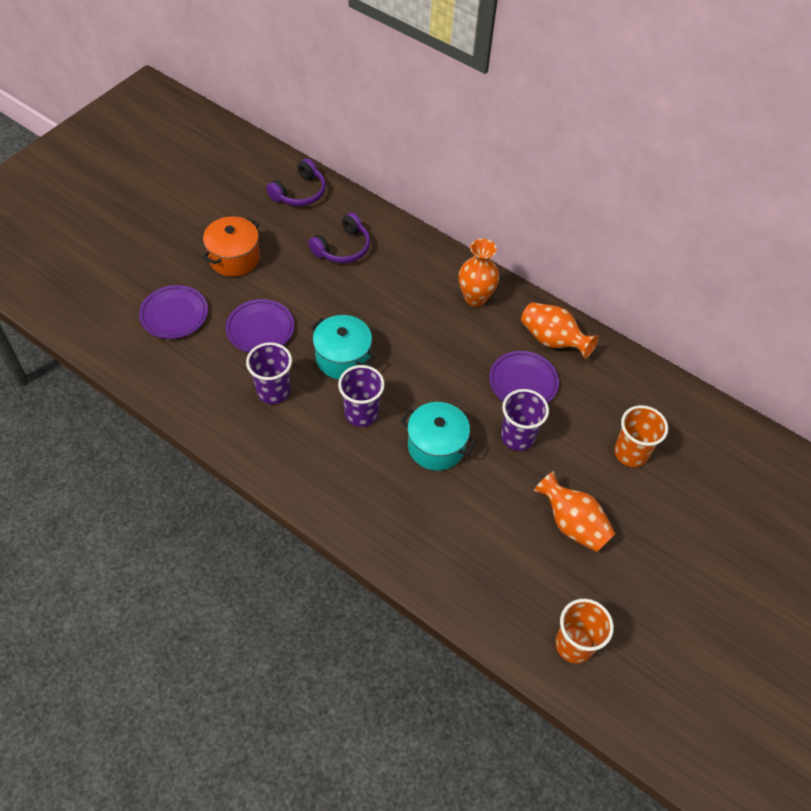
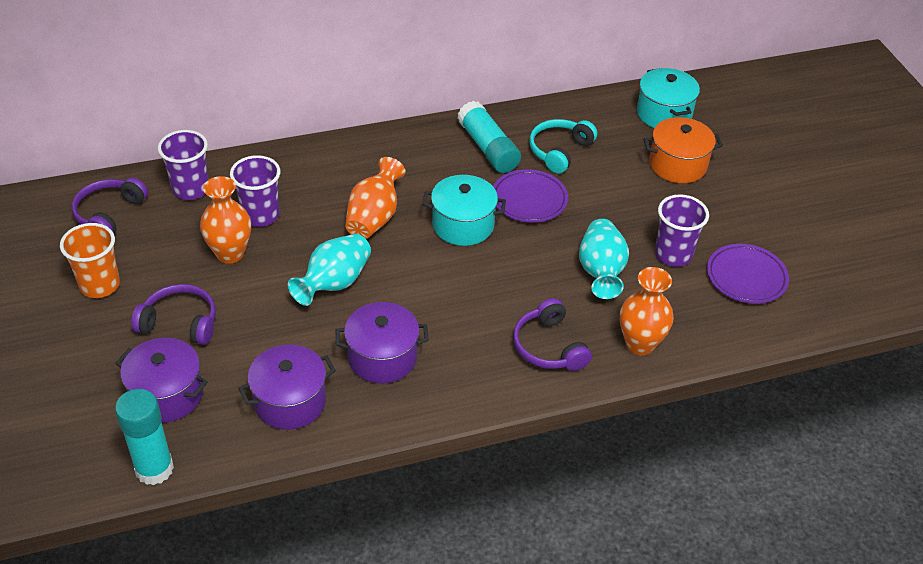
orange cup: [555,599,614,664] [614,405,668,467] = 2 -> [60,223,120,298] = 1
purple headphones: [266,158,326,206] [308,213,370,263] = 2 -> [72,177,148,233] [131,284,216,345] [513,298,592,371] = 3
purple plate: [139,285,208,339] [226,299,294,353] [489,351,559,403] = 3 -> [493,169,568,223] [707,244,789,304] = 2
purple pot: none = 0 -> [116,338,208,423] [238,344,336,430] [336,302,429,383] = 3
turquoise glue stick: none = 0 -> [115,389,174,485] [457,101,521,173] = 2
turquoise headphones: none = 0 -> [529,119,597,174] = 1
turquoise vase: none = 0 -> [288,234,371,306] [579,219,629,299] = 2

